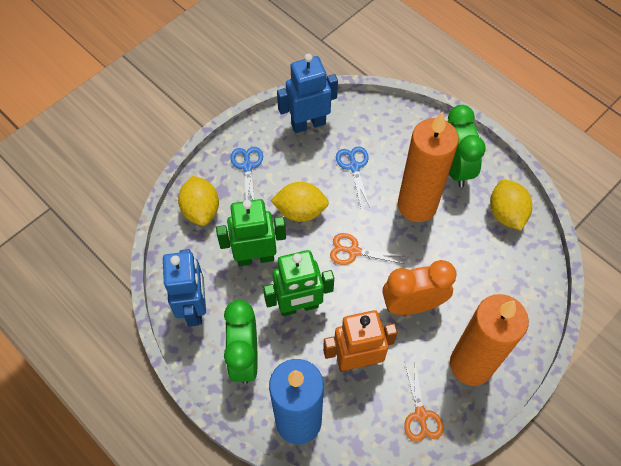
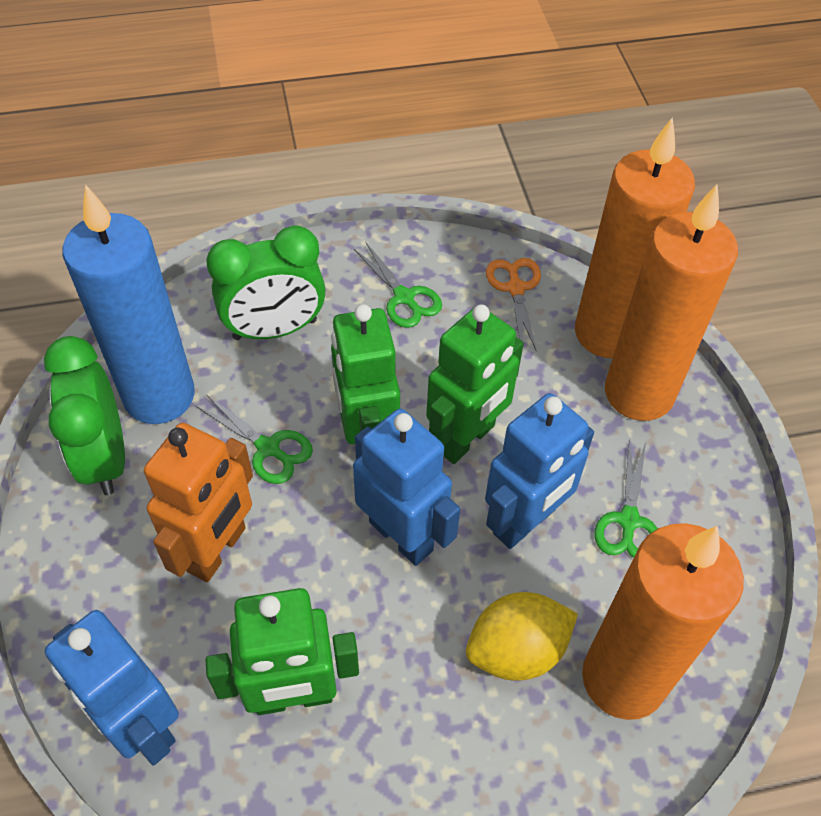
blue robot: [163,249,206,327] [277,54,338,133] = 2 -> [45,610,179,765] [353,409,460,566] [485,393,594,549] = 3
blue scissors: [230,147,263,200] [336,146,369,207] = 2 -> none = 0
green robot: [216,199,286,266] [263,250,334,316] = 2 -> [205,588,359,715] [331,304,400,444] [426,304,524,464] = 3
green scissors: none = 0 -> [196,395,313,484] [354,242,442,328] [595,439,658,558] = 3
orange candle: [398,112,459,222] [450,294,529,386] = 2 -> [575,117,695,358] [582,523,744,720] [605,185,738,421] = 3
orange clock: [383,260,457,315] = 1 -> none = 0
orange scissors: [330,233,404,265] [404,360,444,442] = 2 -> [486,258,541,352] = 1
yellow lemon: [178,176,219,226] [271,182,329,222] [490,180,532,231] = 3 -> [466,592,578,681] = 1

